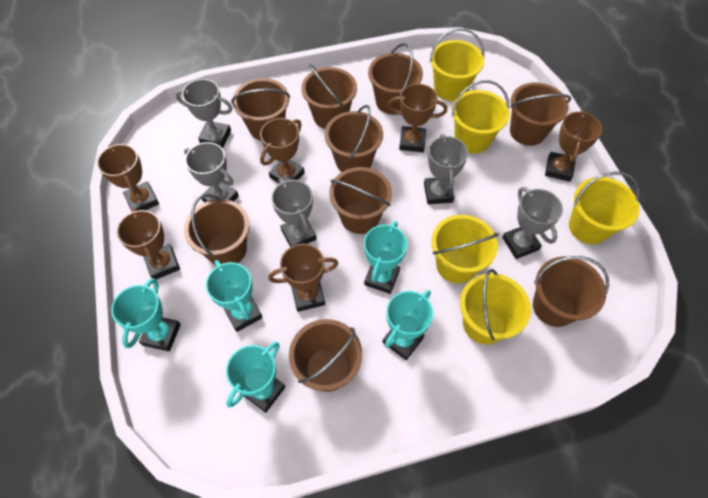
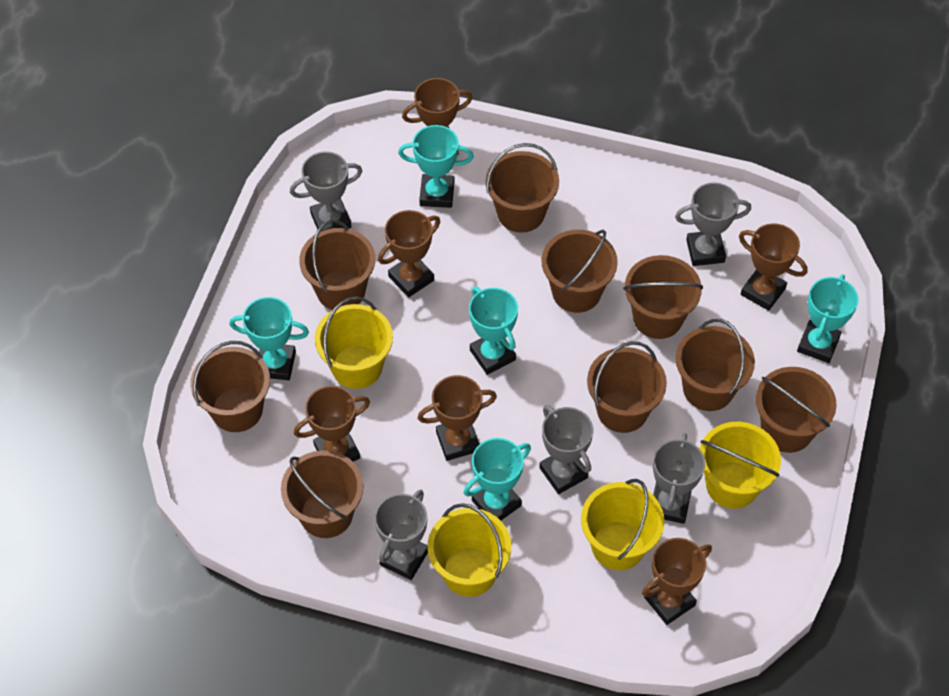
yellow bucket: [430,28,484,101] [431,215,499,283] [452,80,510,154] [460,269,531,344] [569,171,640,244] = 5 -> [315,296,393,389] [428,503,511,597] [581,479,664,570] [700,422,781,509] = 4

